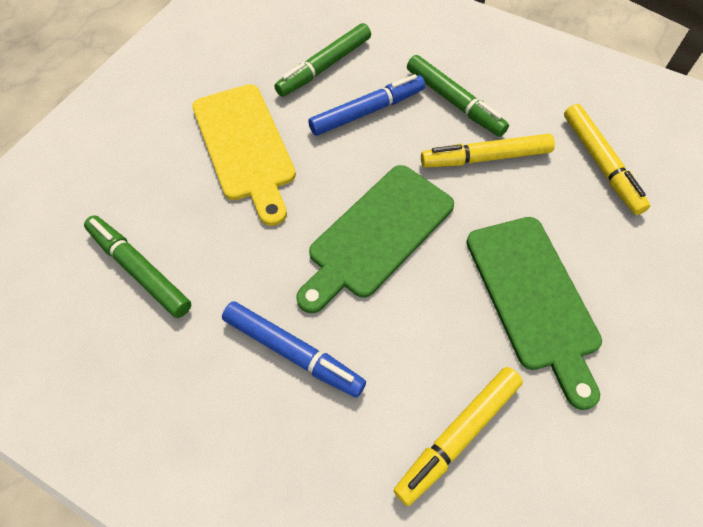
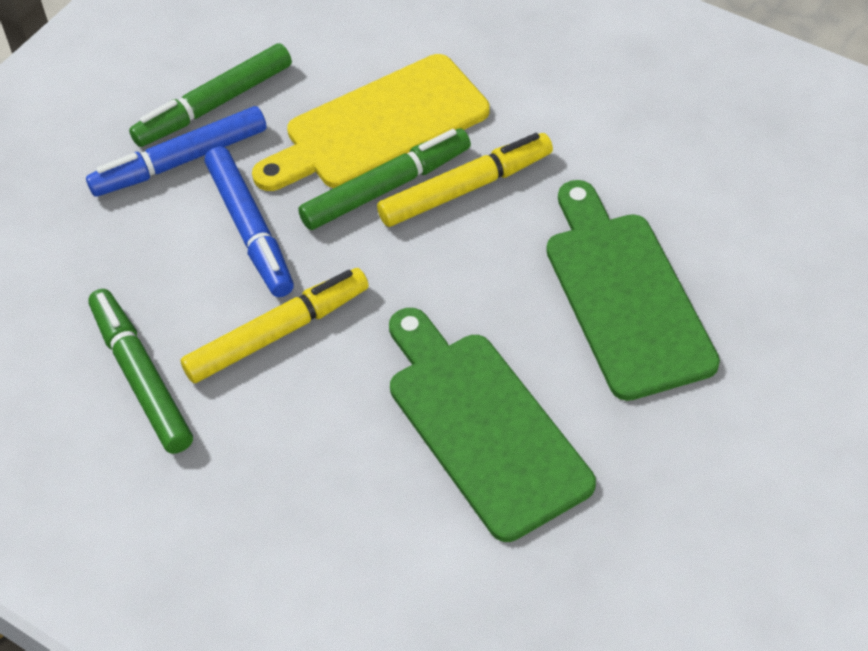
yellow marker: [394,367,523,506] [421,134,555,168] [564,104,650,215] = 3 -> [180,268,369,383] [377,133,553,227] = 2

